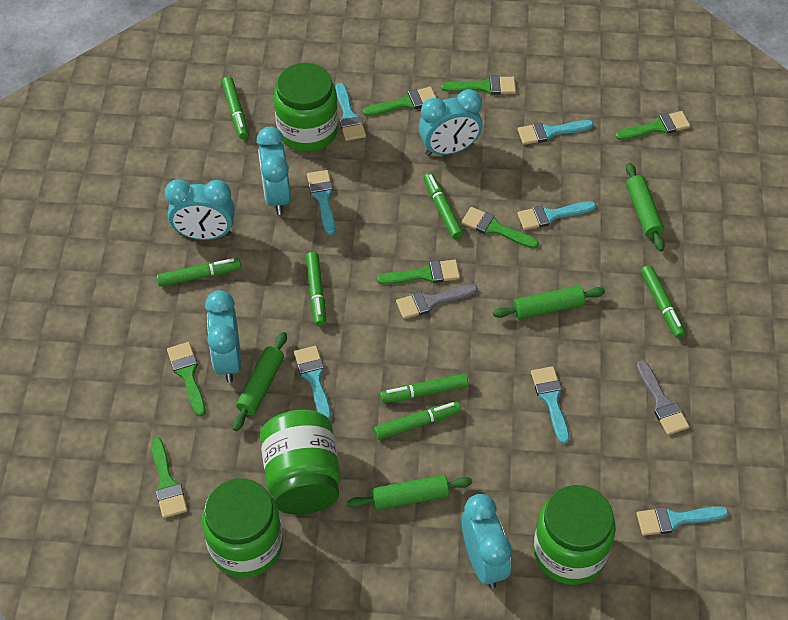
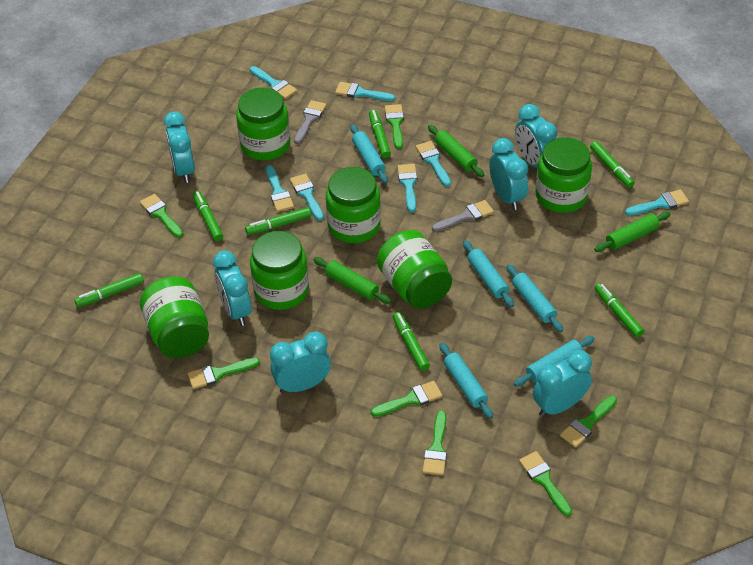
green jar: [202,478,283,578] [260,410,341,515] [274,63,338,152] [533,485,616,585] = 4 -> [140,277,209,359] [236,88,290,160] [250,231,309,310] [326,167,381,243] [377,230,452,309] [535,137,592,213] = 6
green rolling pin: [233,332,287,431] [348,475,472,510] [493,286,605,319] [626,163,665,251] = 4 -> [313,257,391,304] [428,125,484,177] [594,212,671,252] = 3
turquoise clock: [165,179,235,240] [205,290,241,382] [257,127,291,215] [419,89,482,156] [462,494,512,588] = 5 -> [164,112,195,183] [213,251,252,326] [270,332,331,393] [489,138,528,210] [515,104,557,167] [533,350,592,417] = 6
turquoise rolling pin: none = 0 -> [350,124,388,183] [439,343,493,419] [463,240,514,307] [506,264,563,332] [514,336,594,387] = 5

